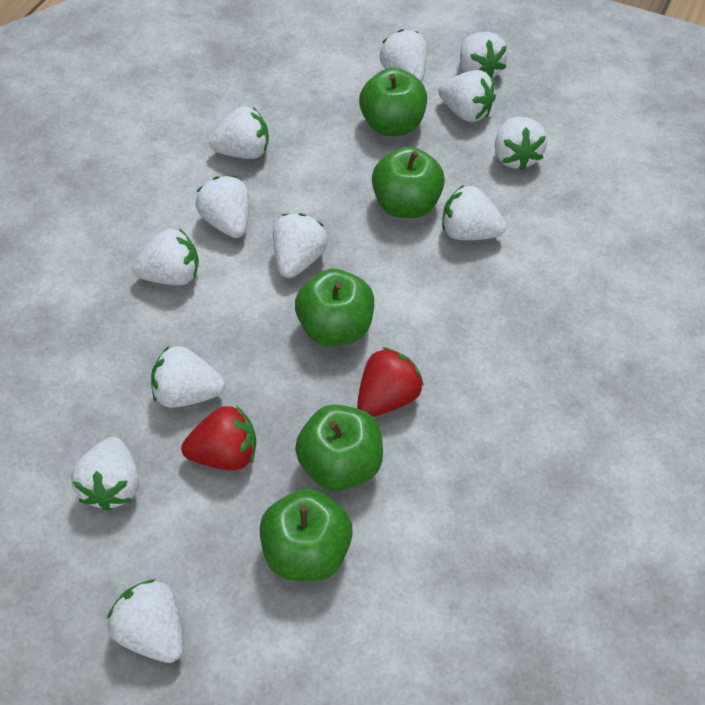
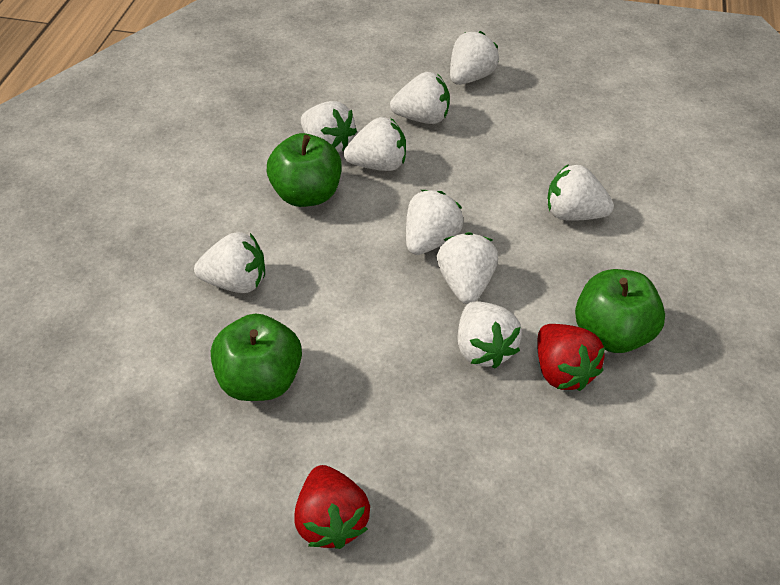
green apple: [260,489,353,582] [295,269,374,346] [295,404,383,491] [359,68,427,136] [372,147,445,218] = 5 -> [211,314,302,401] [267,133,342,207] [575,269,665,353] = 3
white strawberry: [71,437,139,511] [107,579,184,663] [132,228,199,285] [151,346,225,408] [195,176,249,238] [209,107,269,159] [273,213,328,278] [380,29,427,82] [438,70,496,122] [442,185,506,240] [460,32,508,78] [495,117,547,171] = 12 -> [194,232,265,293] [301,101,357,153] [344,117,406,171] [390,72,450,124] [406,190,463,255] [437,232,498,304] [450,31,499,85] [457,301,522,369] [547,164,614,221] = 9

